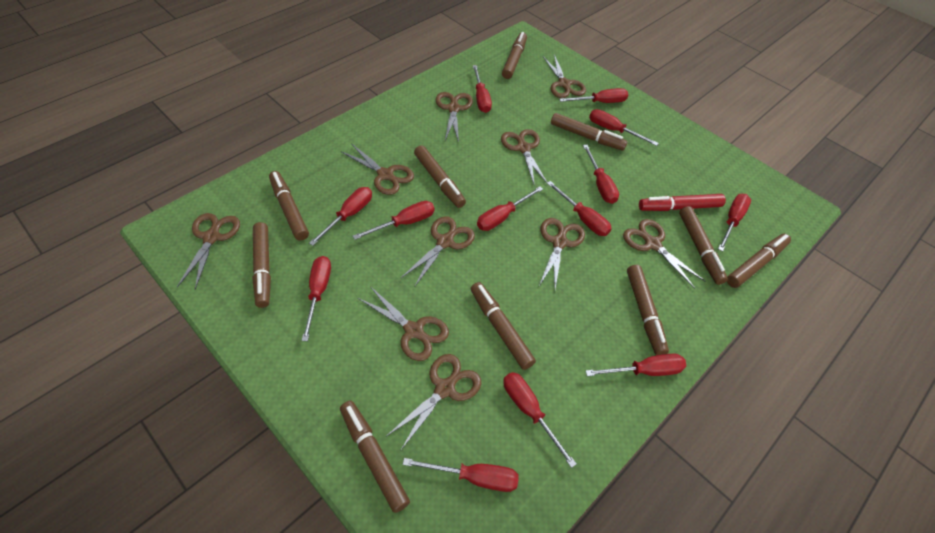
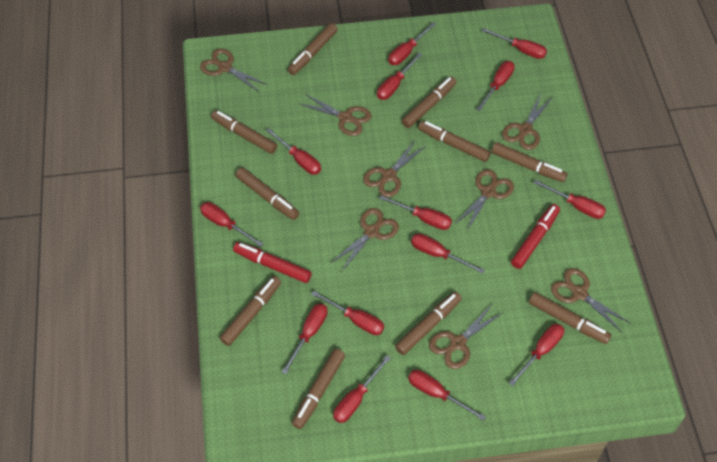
brown scissors: [177,213,240,289] [341,143,414,195] [358,286,449,361] [387,354,481,450] [401,216,475,287] [436,92,473,142] [501,129,547,186] [539,218,585,289] [543,54,586,98] [623,219,705,288] = 10 -> [200,48,268,92] [298,94,371,136] [331,208,399,271] [363,140,426,197] [429,303,504,369] [454,169,514,230] [502,95,553,150] [551,268,630,332] = 8
red marker: [639,194,726,211] = 1 -> [233,242,312,283] [511,204,560,269] = 2
red screwdriver: [301,256,331,341] [309,187,372,246] [353,201,435,240] [403,458,519,492] [473,65,492,113] [477,186,543,231] [504,372,576,468] [547,181,612,236] [559,88,628,103] [583,145,619,204] [586,354,686,376] [589,109,659,146] [718,194,751,251] = 13 -> [200,202,263,247] [266,128,321,175] [282,304,328,374] [311,291,384,335] [333,355,390,423] [377,53,422,100] [379,195,452,230] [388,22,436,65] [408,370,486,421] [411,233,485,274] [476,61,515,111] [482,28,547,59] [509,324,564,386] [534,180,606,219] = 14

